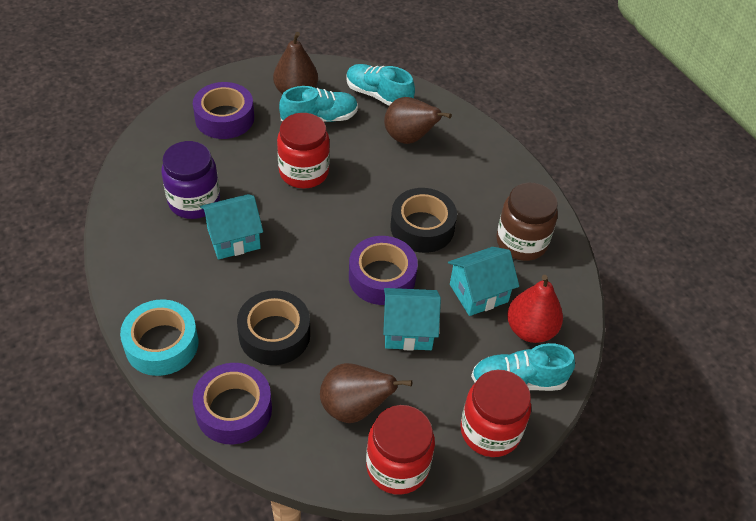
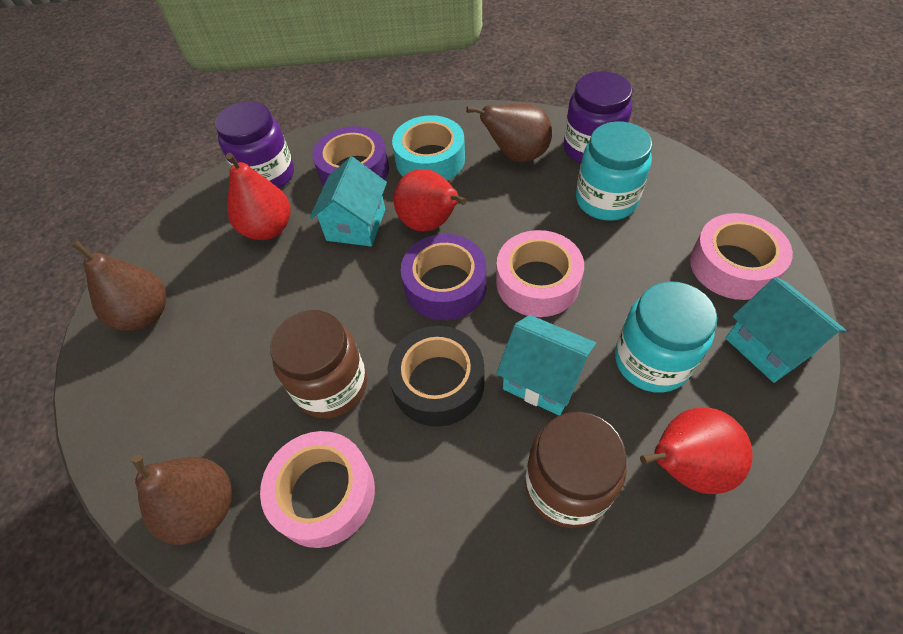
black tape: [237,290,310,365] [390,188,457,253] = 2 -> [388,326,484,427] = 1
brown jar: [496,183,558,261] = 1 -> [270,310,367,418] [525,412,626,528] = 2
pink tape: none = 0 -> [260,431,375,548] [496,230,584,317] [690,213,793,300] = 3
purple jar: [161,141,220,219] = 1 -> [215,101,294,189] [564,71,632,163] = 2
purple tape: [192,363,272,444] [193,82,254,139] [349,236,418,305] = 3 -> [312,126,389,186] [400,234,487,320] = 2
red jar: [277,113,330,188] [366,405,435,495] [460,370,531,457] = 3 -> none = 0
red pear: [507,275,563,343] = 1 -> [226,153,291,240] [394,169,467,231] [640,407,753,494] = 3
turquoise jar: none = 0 -> [576,121,652,221] [615,281,717,393] = 2
turquoise shoe: [279,86,358,122] [346,64,415,106] [471,343,575,391] = 3 -> none = 0

